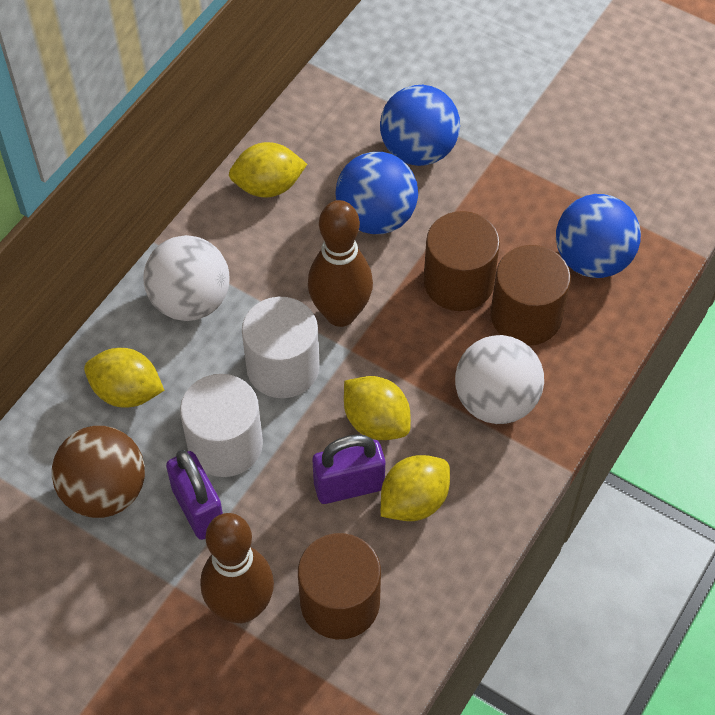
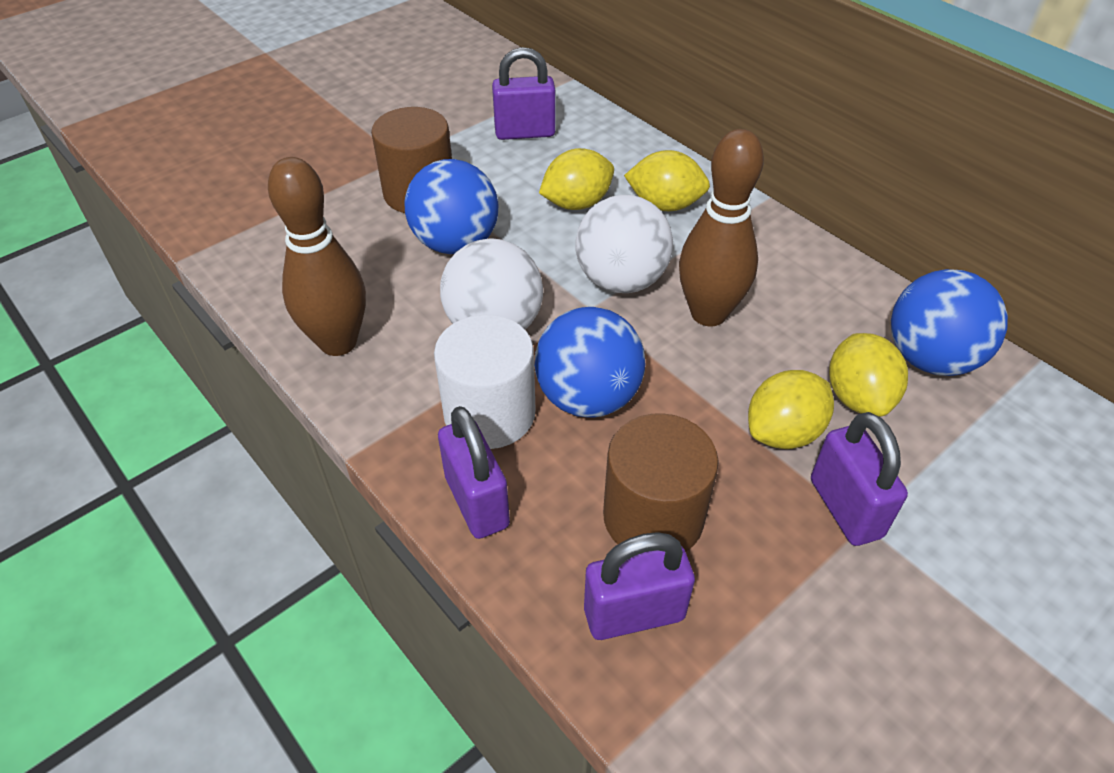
brown ball: [52,426,145,518] = 1 -> none = 0
brown cylinder: [298,533,381,639] [424,211,500,311] [491,245,571,346] = 3 -> [371,107,452,213] [603,413,719,552] = 2
purple padlock: [166,450,223,540] [313,434,385,504] = 2 -> [438,406,510,539] [492,47,556,140] [584,532,695,640] [811,412,908,546] = 4
white cylinder: [180,374,263,477] [242,297,320,398] = 2 -> [434,315,536,449] = 1

